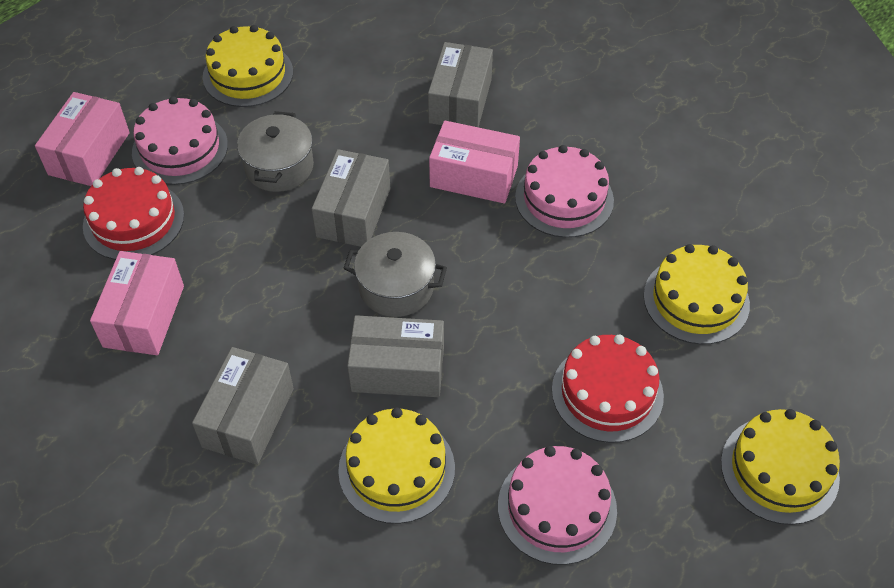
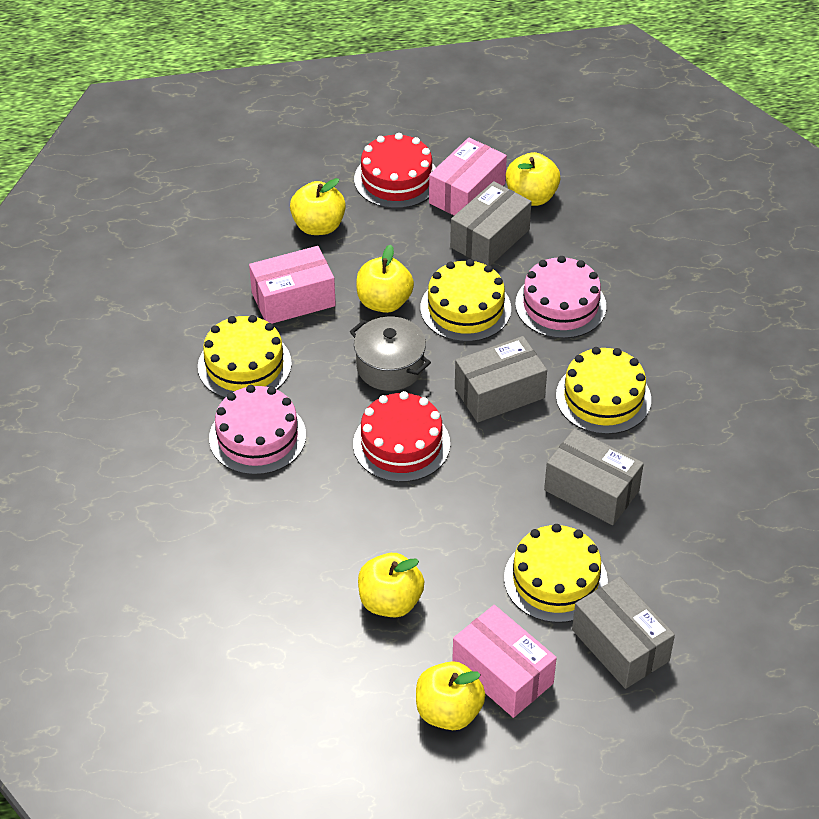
grey pot: [237,111,314,192] [343,232,447,317] = 2 -> [350,317,431,391] = 1
pink cake: [132,96,228,185] [498,446,617,565] [515,145,614,238] = 3 -> [209,385,306,475] [515,256,606,339] = 2
yellow apple: none = 0 -> [290,178,346,235] [356,245,414,313] [358,553,424,618] [416,661,485,730] [506,152,560,206] = 5

